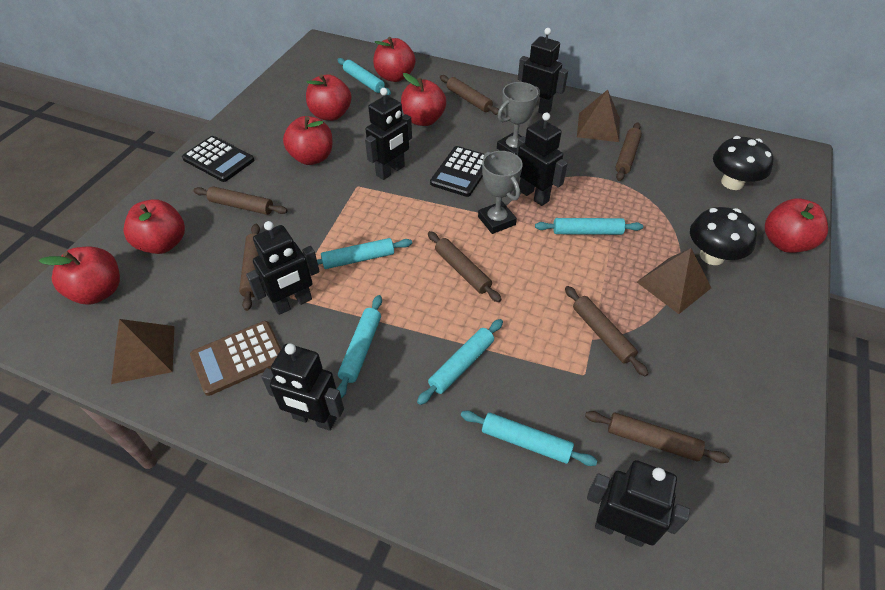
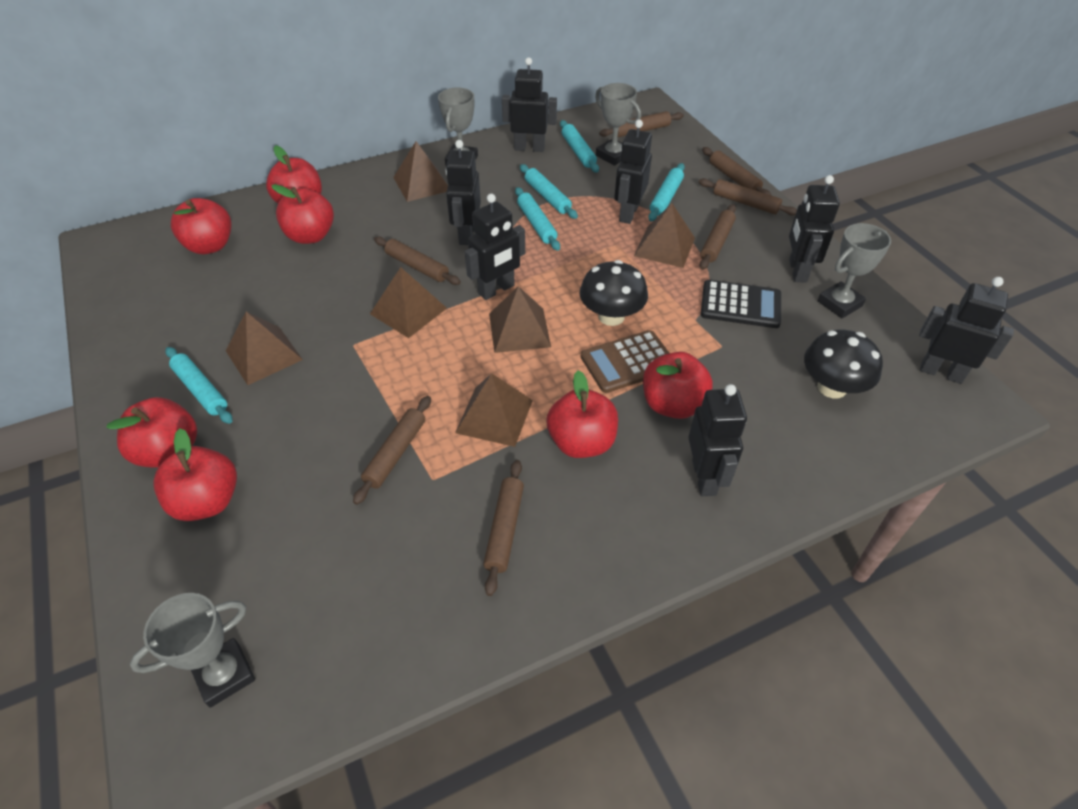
black calculator: [182,136,254,182] [430,146,484,197] = 2 -> [701,280,781,328] = 1
black robot: [246,221,320,315] [261,343,344,431] [365,88,412,180] [516,112,568,206] [518,28,568,114] [587,460,690,547] = 6 -> [445,140,481,245] [465,194,525,300] [502,57,557,152] [614,120,652,224] [688,384,747,496] [789,175,840,283] [919,277,1014,384] = 7
brown pyramid: [111,319,175,384] [577,90,620,142] [637,248,711,314] = 3 -> [226,312,303,385] [370,267,447,338] [393,141,448,202] [455,373,533,447] [489,286,551,353] [634,203,695,268] = 6
grey trophy: [478,151,523,234] [497,82,540,154] = 2 -> [130,593,255,708] [438,87,478,165] [595,83,641,166] [818,223,891,318] = 4
turquoise rolling pin: [317,238,412,269] [337,295,382,398] [338,58,391,95] [417,319,503,405] [461,411,597,466] [535,218,643,235] = 6 -> [165,347,232,424] [515,187,560,251] [520,164,578,219] [560,120,599,173] [648,163,685,222] = 5

